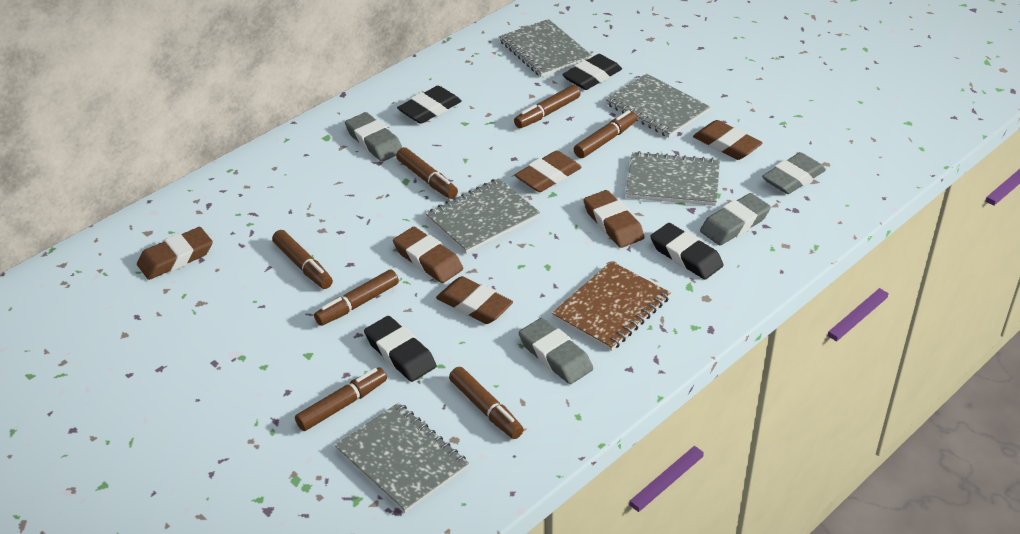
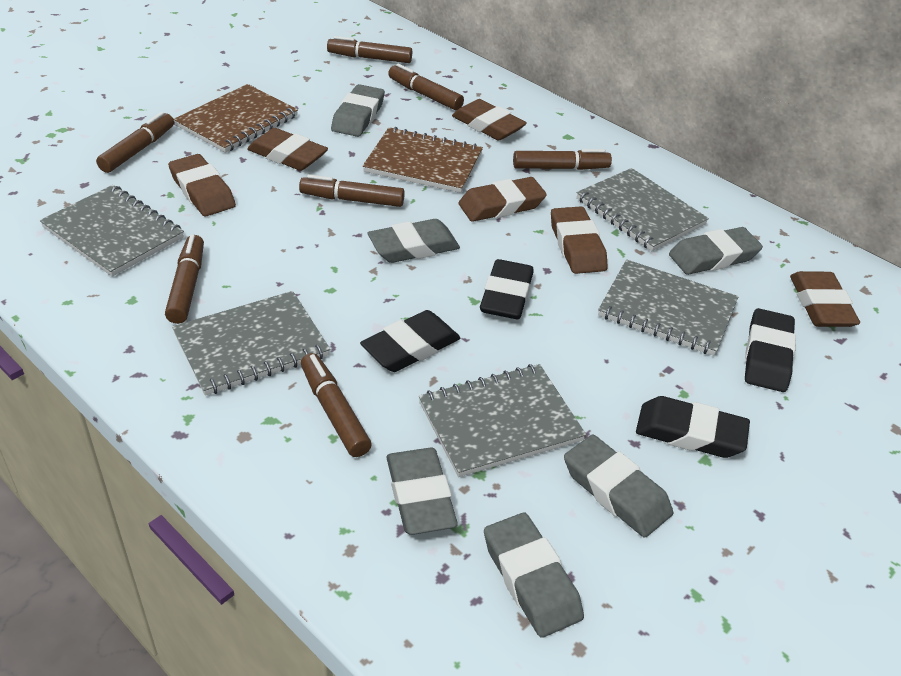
brown notebook: [552,261,671,351] = 1 -> [174,84,298,153] [363,127,483,193] = 2
grey eraser: [345,112,402,162] [519,318,593,384] [700,193,771,245] [762,152,826,194] = 4 -> [331,84,385,137] [367,219,460,263] [386,447,458,535] [484,513,584,638] [564,435,673,538] [669,227,763,275] = 6

